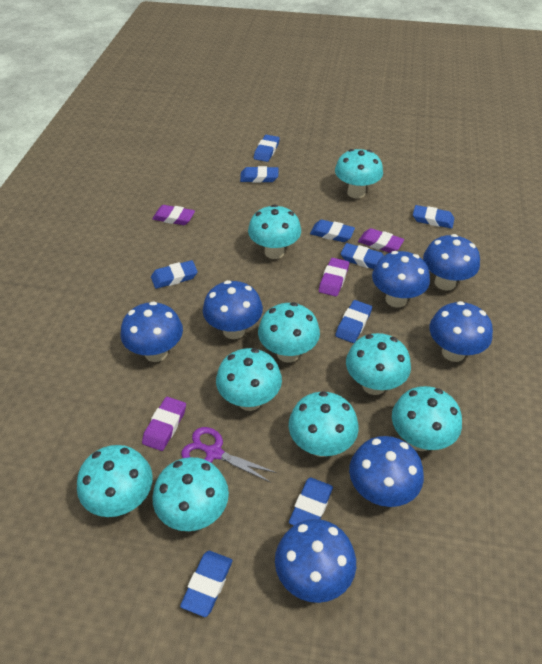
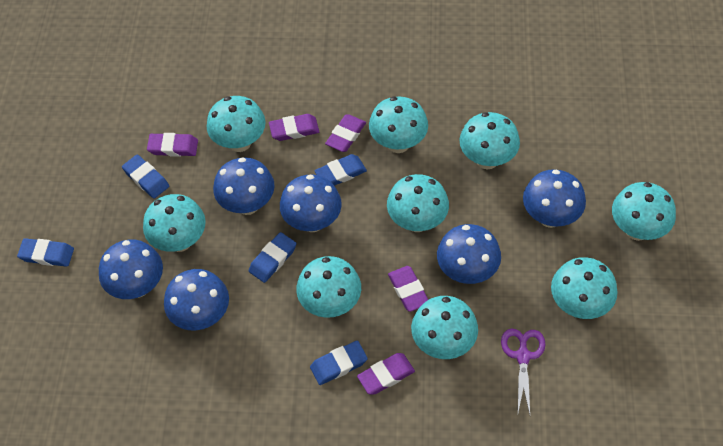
blue eraser: [151,260,198,289] [180,551,232,617] [240,166,278,183] [254,135,280,162] [289,478,333,525] [310,220,355,242] [335,300,372,343] [341,243,384,269] [413,205,454,229] = 9 -> [17,238,74,267] [122,155,169,199] [249,232,296,283] [310,341,368,385] [315,154,367,186] = 5
blue mushroom: [121,301,183,362] [203,280,263,339] [275,519,356,603] [349,436,424,507] [372,251,430,308] [423,234,480,291] [429,301,493,362] = 7 -> [99,239,163,299] [164,269,229,330] [213,157,275,215] [280,175,342,232] [437,224,501,284] [523,169,586,228] = 6
purple eraser: [142,397,186,451] [152,205,195,225] [319,258,349,296] [358,228,404,253] = 4 -> [147,133,198,157] [269,114,319,141] [325,114,366,152] [357,353,415,395] [388,266,428,312] = 5

